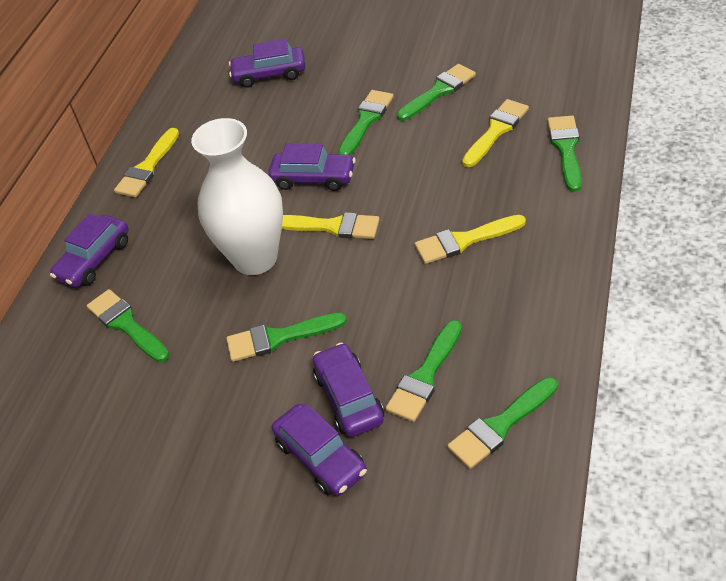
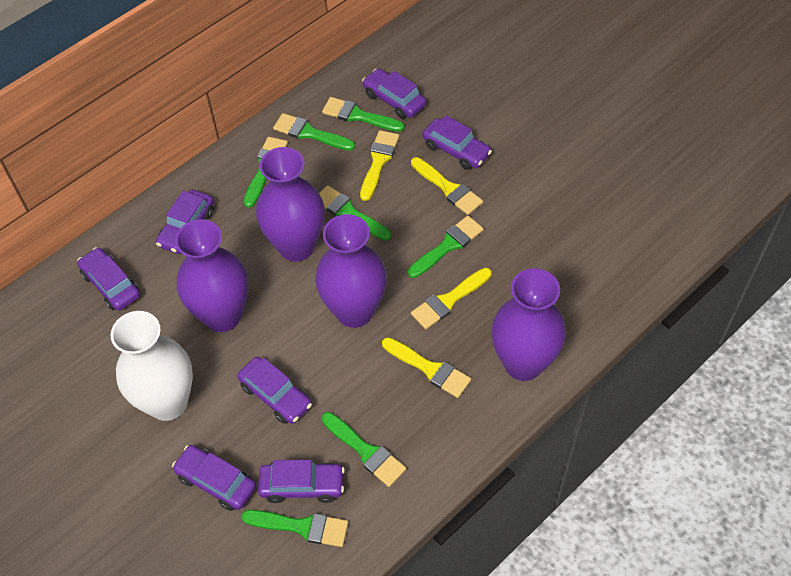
purple car: [50,214,129,287] [229,39,305,88] [268,143,356,191] [272,404,367,496] [313,342,384,437] = 5 -> [77,247,140,311] [156,190,214,254] [172,445,256,511] [237,357,312,424] [258,460,345,503] [362,68,426,119] [423,115,492,170] = 7
purple vase: none = 0 -> [175,219,248,332] [256,147,324,261] [315,214,387,328] [492,268,566,381] = 4

